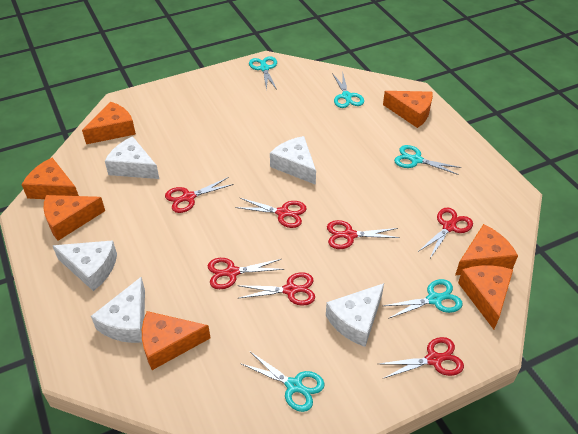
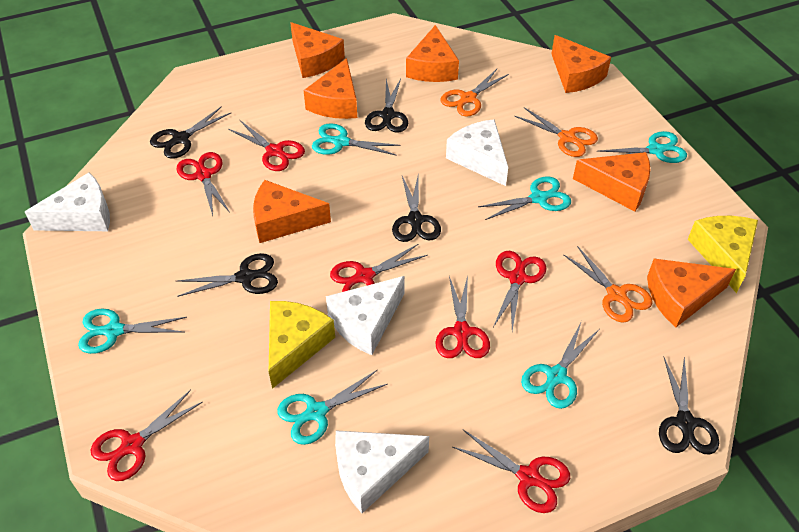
black scissors: none = 0 -> [150,106,232,159] [176,253,278,297] [365,79,408,133] [392,176,441,242] [659,356,719,455] = 5
orange scissors: none = 0 -> [441,69,509,117] [514,107,598,157] [563,246,653,323] = 3
turquoise scissors: [242,351,325,412] [249,56,277,90] [332,73,364,108] [383,279,462,319] [394,145,462,175] = 5 -> [78,308,187,354] [277,369,388,445] [312,123,401,156] [478,177,571,220] [521,321,599,409] [597,131,687,163] = 6
white cheese: [53,240,117,291] [91,277,145,343] [105,136,159,179] [270,136,316,185] [326,283,384,347] = 5 -> [25,172,110,231] [326,276,405,355] [335,431,429,513] [446,119,508,186] = 4
yellow cheese: none = 0 -> [269,301,335,389] [687,216,758,293] = 2

